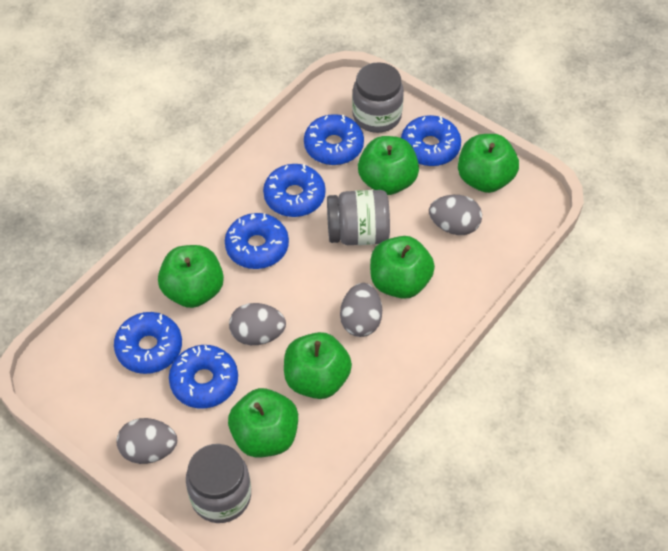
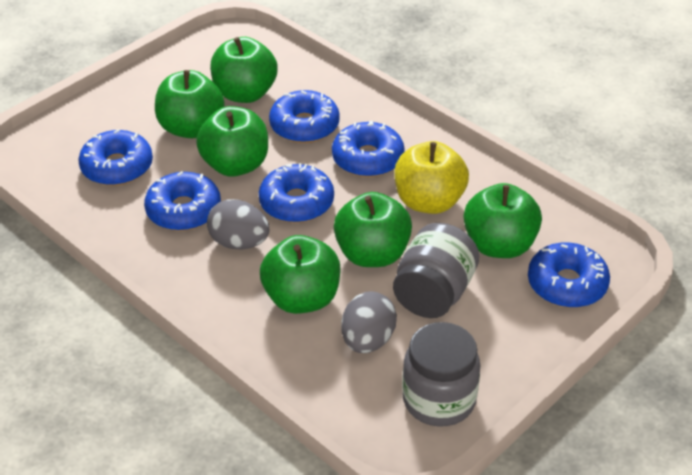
grey egg: [117,418,177,464] [229,303,286,345] [340,283,382,337] [429,195,482,235] = 4 -> [207,199,269,249] [341,291,397,353] = 2
grey jar: [186,444,251,523] [327,190,390,245] [352,62,404,133] = 3 -> [393,223,479,318] [402,322,480,427] = 2
yellow apple: none = 0 -> [394,141,469,214] = 1

